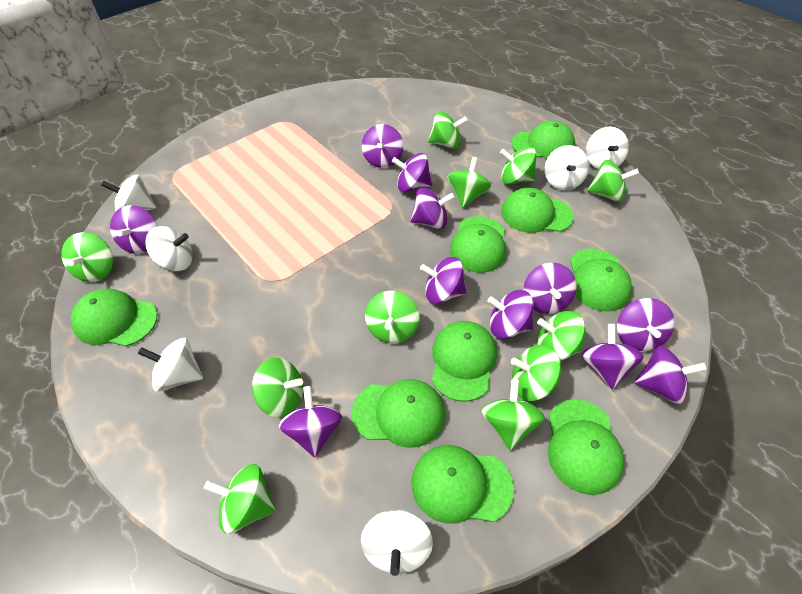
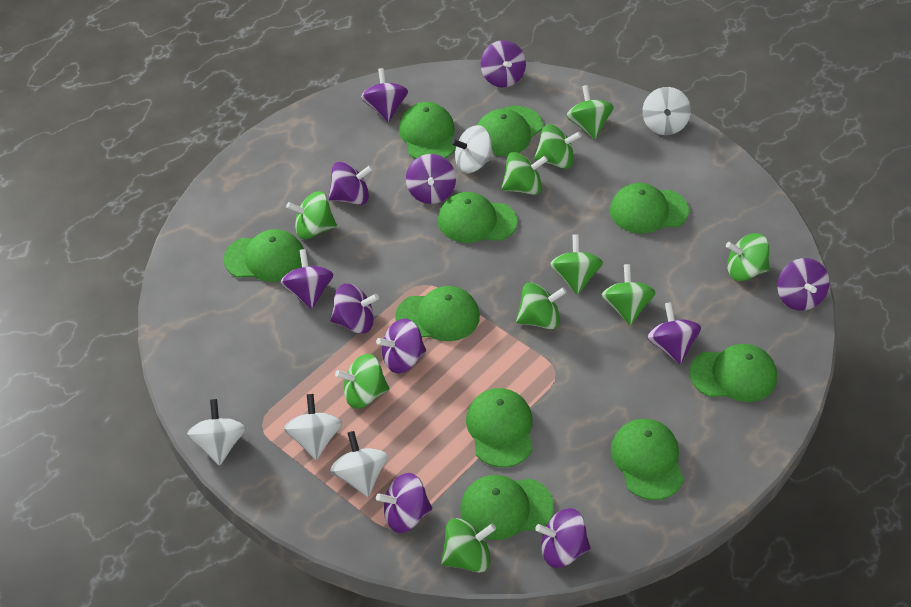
green cap: [71,289,157,346] [352,379,445,448] [411,445,514,524] [432,321,497,402] [450,216,506,273] [501,187,573,233] [511,121,575,159] [548,399,624,495] [570,248,632,312] = 9 -> [224,229,304,282] [395,286,480,341] [399,102,456,159] [438,192,518,243] [460,475,554,540] [466,388,533,467] [478,106,543,156] [610,183,689,233] [611,419,684,500] [689,344,777,402] = 10
green spinning top: [61,232,113,282] [204,464,276,534] [252,358,303,418] [365,291,420,343] [428,111,468,149] [447,157,491,208] [481,379,545,450] [500,147,536,184] [511,344,561,401] [537,311,586,361] [587,160,639,202] = 11 -> [286,191,337,239] [335,354,389,409] [441,518,496,573] [501,152,548,195] [516,282,567,330] [534,124,582,169] [550,235,603,295] [566,85,614,139] [602,264,656,326] [726,233,770,281] = 10
white spinning top: [101,175,156,211] [138,338,203,392] [145,226,193,271] [361,510,433,576] [545,145,589,190] [586,127,629,169] = 6 -> [187,399,246,466] [284,394,342,460] [330,431,388,497] [451,125,494,173] [642,87,691,135] = 5

